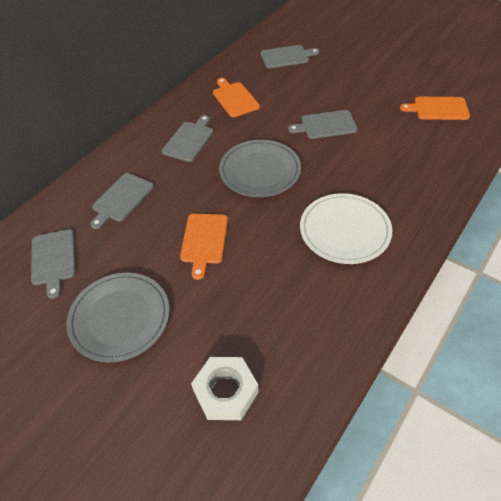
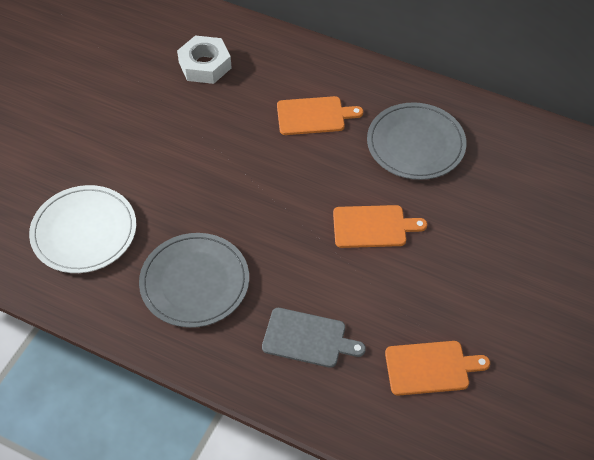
grey cutting board: [31,229,76,299] [91,173,154,229] [162,115,214,162] [261,45,320,68] [288,110,358,139] = 5 -> [262,308,366,368] = 1

